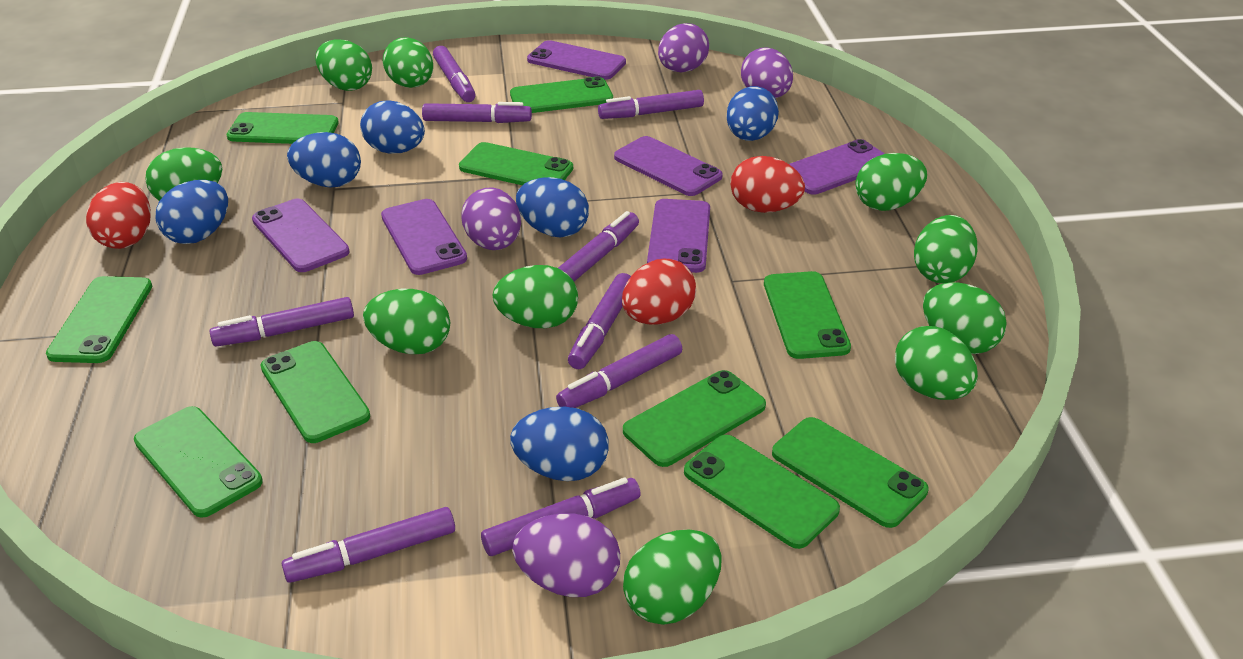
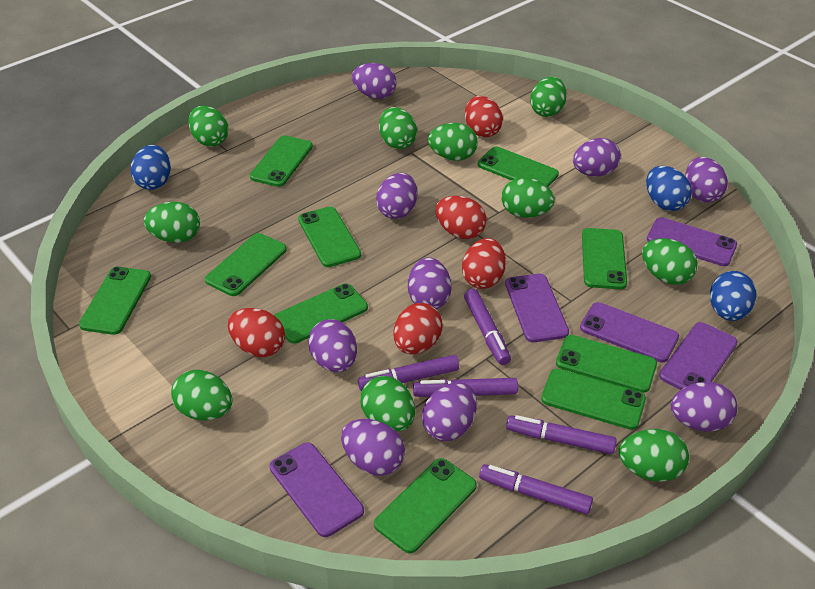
blue egg: [156,180,228,244] [287,132,361,188] [360,101,425,154] [510,407,609,481] [516,177,589,238] [726,86,779,141] = 6 -> [130,145,171,190] [646,166,692,211] [710,271,756,321] = 3
purple egg: [461,187,521,250] [512,513,620,597] [658,23,709,72] [741,48,793,98] = 4 -> [308,319,357,372] [341,419,405,476] [352,63,397,99] [376,173,417,219] [408,257,452,309] [422,382,477,441] [573,138,621,177] [671,382,737,431] [685,157,728,202] = 9
purple marker: [209,297,354,347] [282,507,455,583] [422,102,532,123] [433,46,476,102] [481,477,641,556] [556,334,682,408] [558,211,639,281] [568,273,631,369] [598,90,704,119] = 9 -> [358,355,459,391] [413,378,518,397] [464,289,511,365] [479,464,593,514] [506,415,617,454] = 5
purple phone: [252,199,350,272] [381,199,467,275] [527,40,626,80] [614,136,723,196] [647,199,710,273] [790,139,885,195] = 6 -> [270,443,364,537] [505,274,569,342] [580,302,679,362] [647,217,737,266] [659,322,738,390] = 5
red egg: [86,182,151,249] [622,259,696,325] [730,156,805,213] = 3 -> [228,308,285,357] [393,303,443,354] [435,196,487,239] [462,238,506,289] [465,96,503,137] = 5

